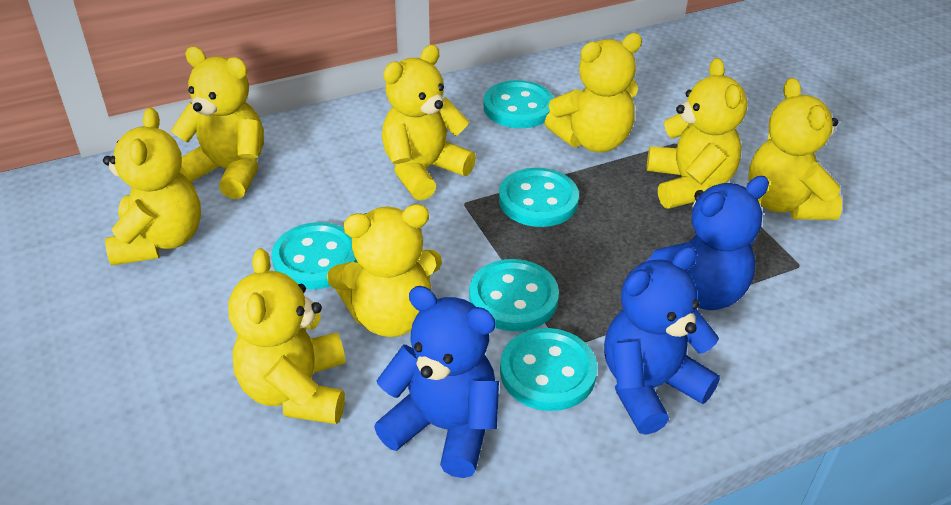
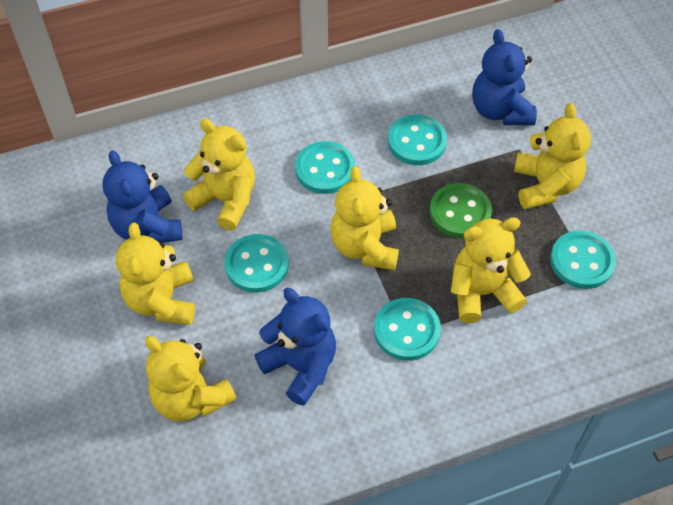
green button: none = 0 -> [429,183,492,238] = 1
yellow teddy bear: [103,108,201,266] [171,47,264,199] [228,248,345,424] [327,204,442,337] [382,45,476,201] [545,33,642,152] [647,58,747,209] [748,78,842,220] = 8 -> [116,222,195,325] [145,336,237,421] [183,119,255,231] [330,166,399,270] [451,217,531,323] [514,103,591,210] = 6

